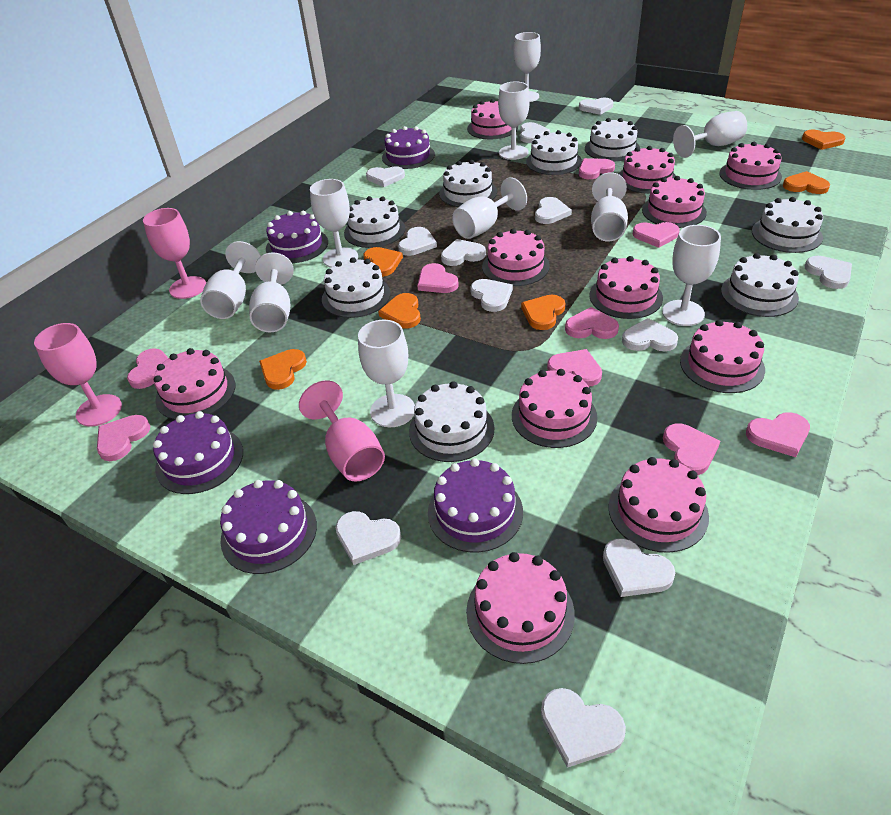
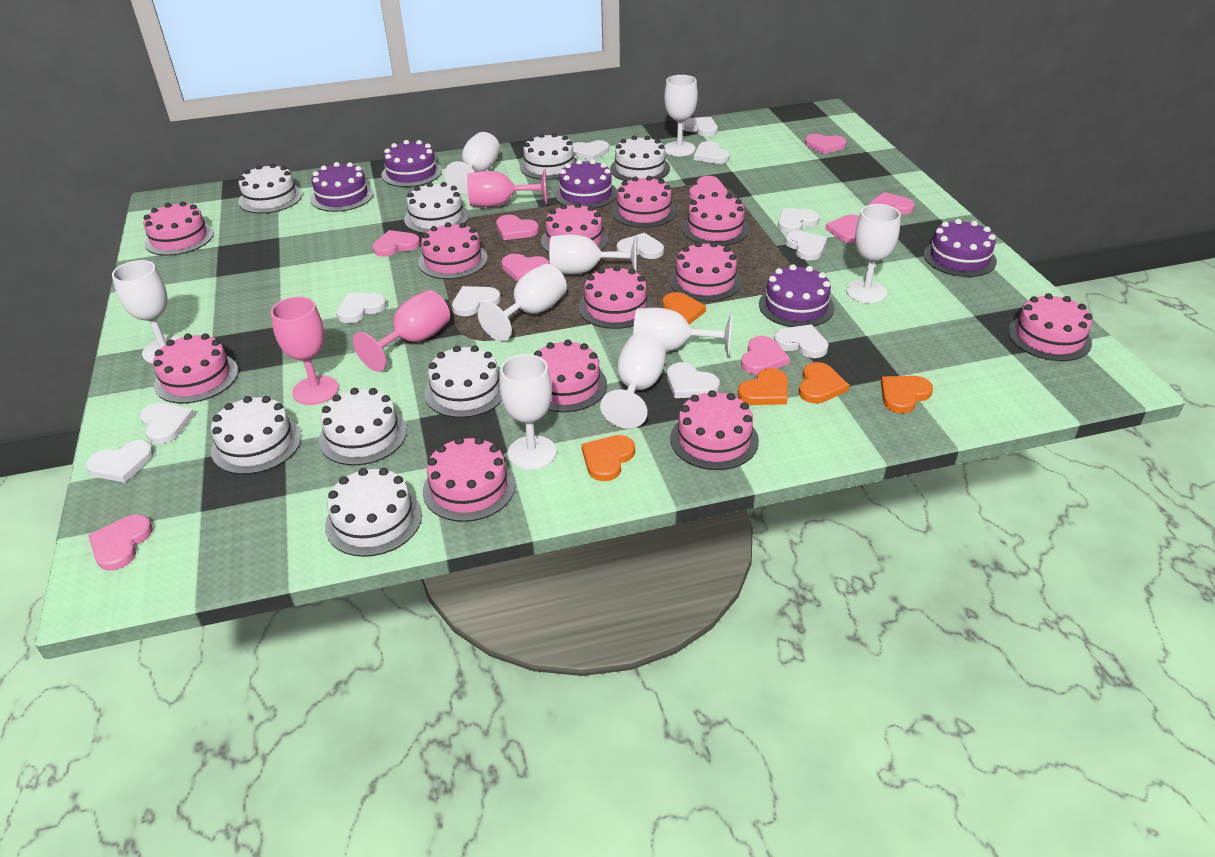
orange heart: [259,349,307,390] [363,247,403,277] [378,293,421,328] [521,295,565,330] [783,171,830,194] [802,130,845,150] = 6 -> [582,435,635,481] [662,292,706,325] [738,368,788,405] [799,362,849,403] [881,376,933,413] = 5
pink cake: [154,348,235,420] [466,552,575,664] [467,99,518,139] [482,228,550,286] [512,369,598,448] [590,256,663,319] [608,457,709,553] [619,146,676,194] [642,176,707,228] [680,320,765,393] [719,142,782,190] = 11 -> [143,201,214,256] [153,333,238,403] [418,222,488,279] [423,437,516,522] [534,340,607,412] [541,203,608,252] [579,266,653,329] [612,176,677,228] [670,242,742,301] [670,390,759,470] [682,192,749,246] [1008,293,1092,361] = 12
white goblet: [200,241,261,319] [249,252,294,332] [310,179,358,268] [358,320,415,427] [452,177,527,239] [498,82,530,160] [513,32,541,102] [591,172,628,242] [662,225,721,326] [673,111,747,158] = 10 -> [112,260,179,363] [444,132,500,194] [478,264,567,341] [500,354,557,470] [549,234,637,274] [600,332,666,429] [633,308,733,357] [664,75,698,156] [846,204,901,303] = 9

